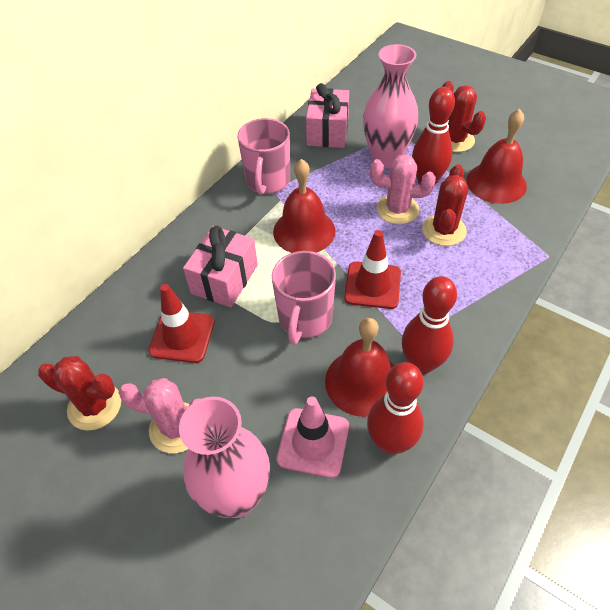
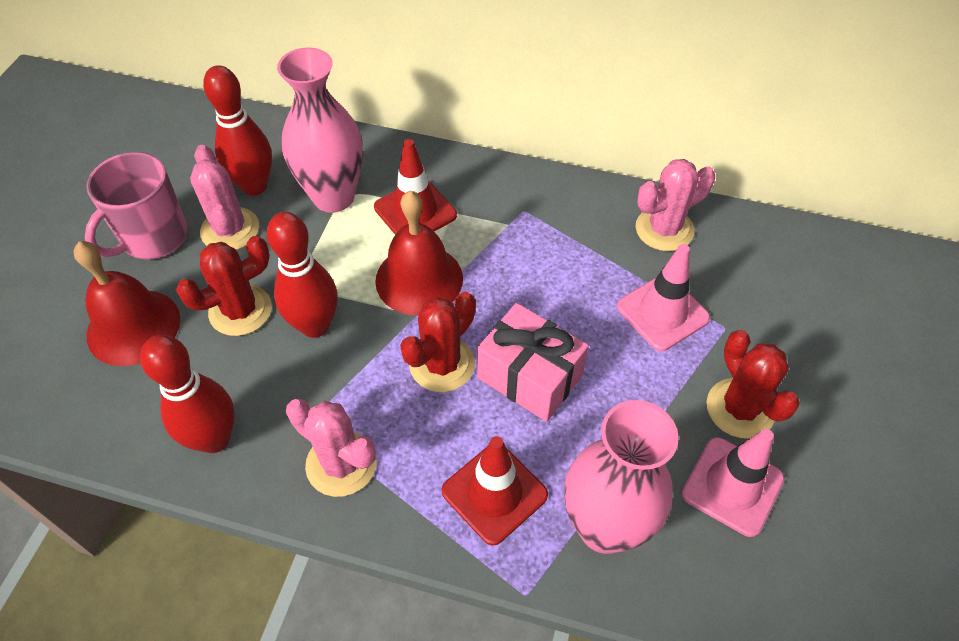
pink cactus: [119,378,201,453] [370,154,436,224] = 2 -> [190,145,259,250] [286,398,377,497] [636,159,715,251] = 3
pink gift: [183,226,258,307] [306,83,349,148] = 2 -> [477,303,589,422] = 1
pink mug: [237,118,290,195] [272,251,336,345] = 2 -> [85,152,188,260] = 1
pink traffic cone: [277,396,349,478] = 1 -> [617,244,710,351] [682,429,785,537] = 2
red bell: [273,159,336,253] [325,318,394,417] [466,109,527,204] = 3 -> [73,241,180,366] [375,191,463,315] = 2

